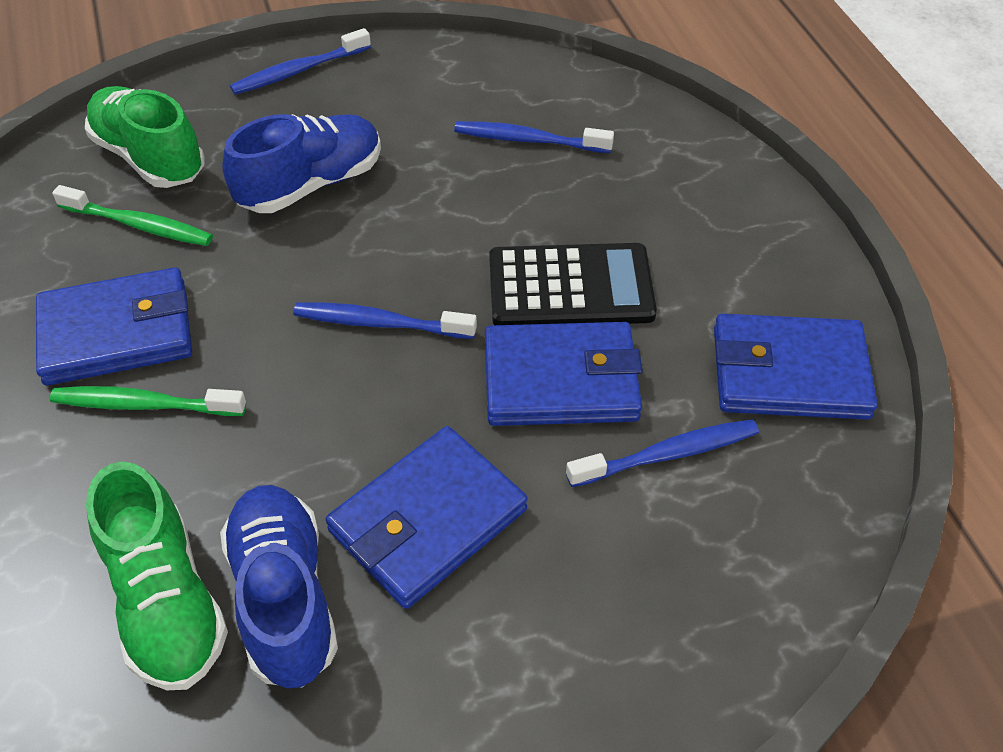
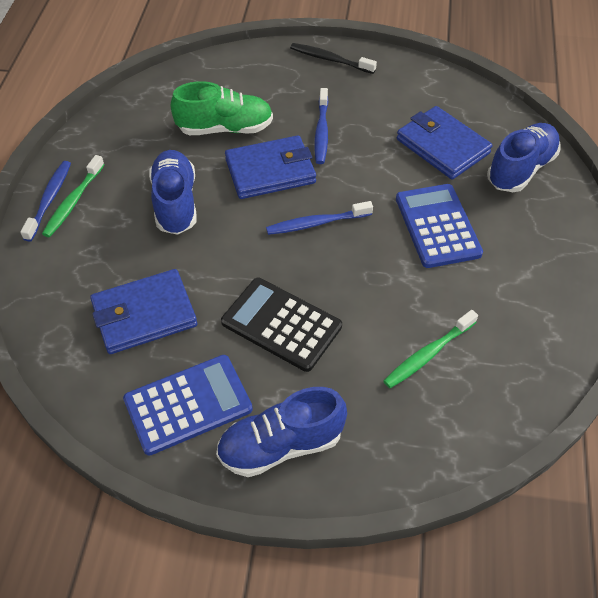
black toothbrush: none = 0 -> [290,43,377,74] = 1
blue calculator: none = 0 -> [123,355,253,456] [396,184,483,268] = 2
blue shoe: [220,485,338,688] [222,114,381,213] = 2 -> [149,150,197,235] [216,387,347,477] [487,123,561,192] = 3
blue toothbrush: [230,28,371,95] [293,302,477,339] [454,121,614,153] [566,419,759,487] = 4 -> [20,161,71,242] [266,201,373,235] [315,88,328,164] = 3
blue wallet: [36,267,192,385] [326,426,528,609] [485,322,643,426] [714,314,878,420] = 4 -> [90,269,197,354] [225,135,316,199] [397,106,493,180] = 3
green shoe: [85,86,205,188] [86,461,228,690] = 2 -> [171,81,273,135] = 1

